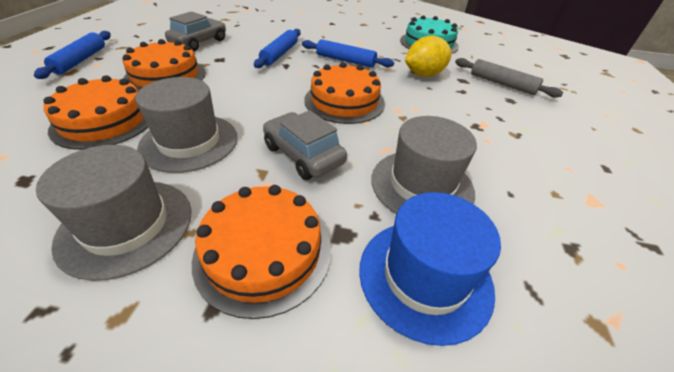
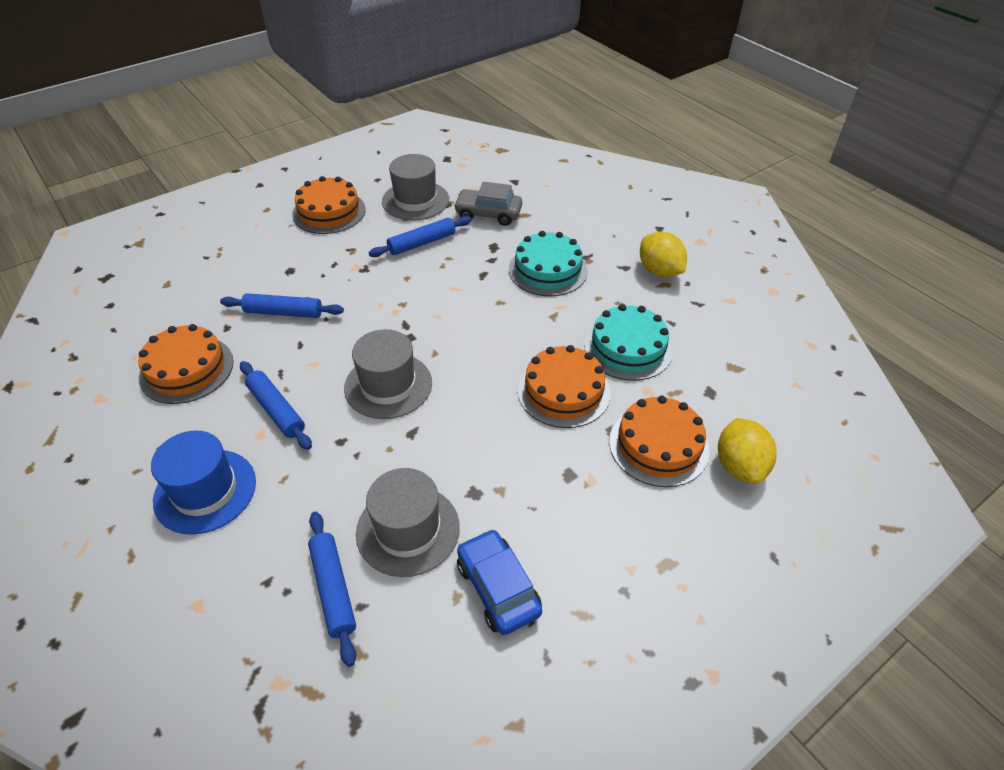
blue car: none = 0 -> [457,529,542,635] = 1
blue rolling pin: [34,31,111,79] [254,29,301,68] [302,39,394,68] = 3 -> [220,293,344,318] [240,361,312,450] [308,511,356,667] [369,216,471,257] = 4
grey car: [165,11,226,51] [263,110,347,180] = 2 -> [454,182,522,226] = 1
grey rolling pin: [455,58,563,98] = 1 -> none = 0
turquoise cake: [400,15,459,54] = 1 -> [509,231,588,296] [584,304,673,381] = 2
yellow lemon: [405,36,452,77] = 1 -> [640,232,687,277] [718,418,777,484] = 2

